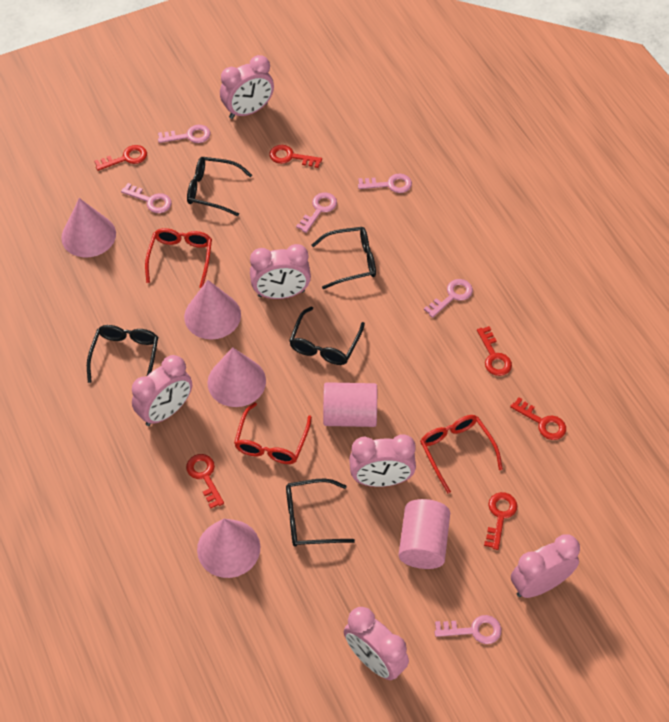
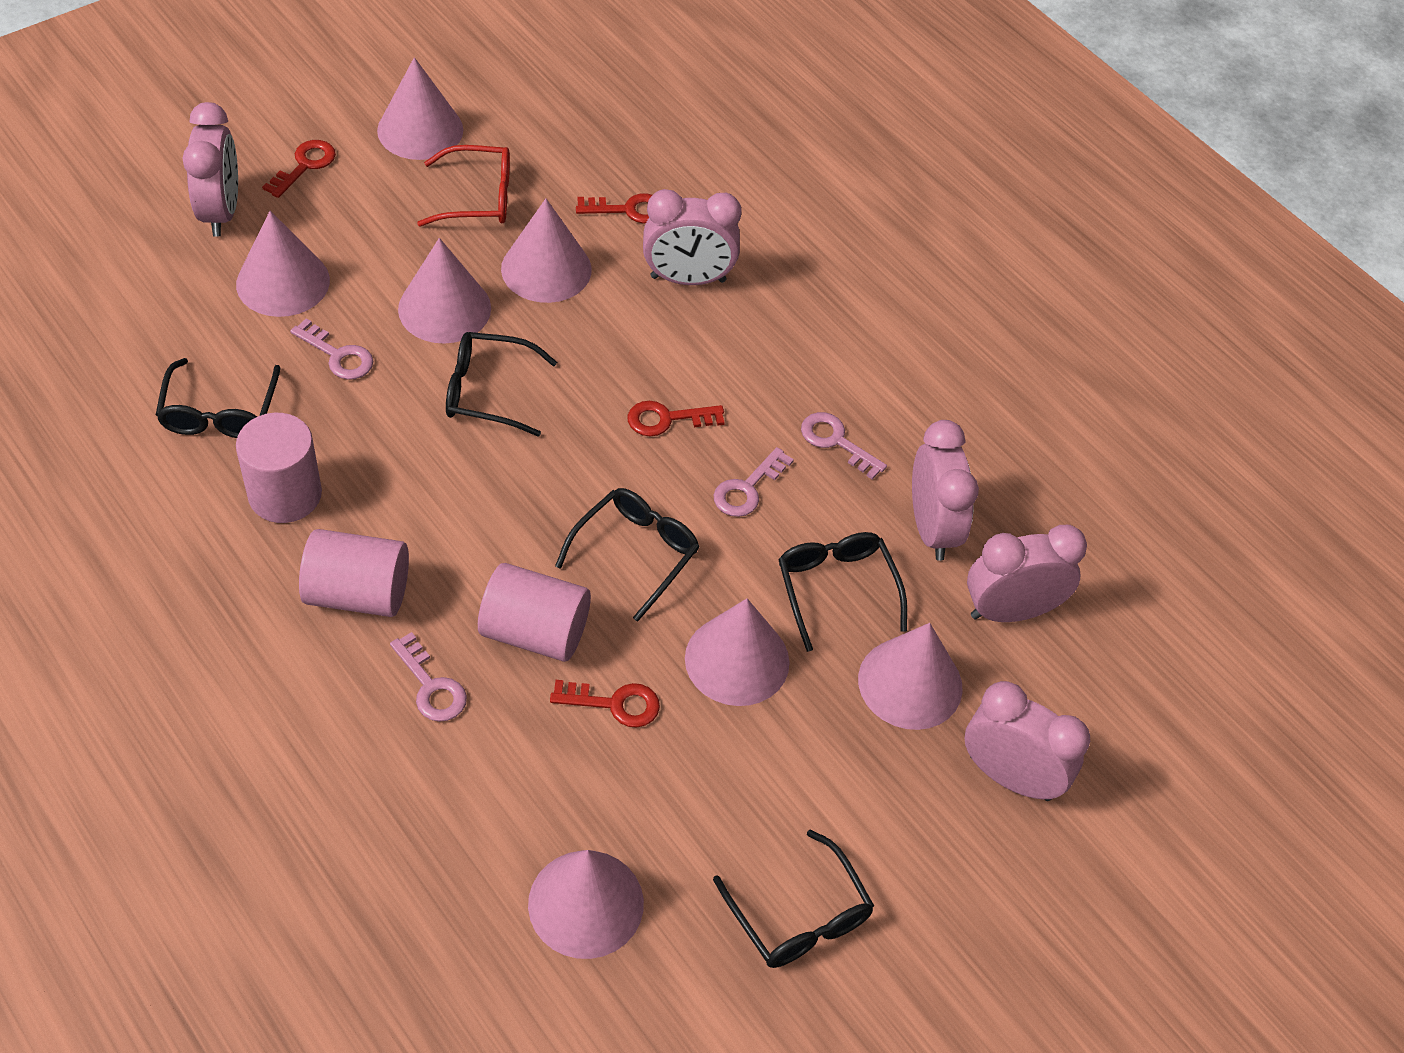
pink clock: [132,355,192,426] [220,55,274,119] [250,244,311,299] [344,607,409,680] [349,434,416,487] [511,534,580,598] = 6 -> [183,102,238,237] [643,189,742,285] [912,420,979,561] [965,681,1090,801] [967,525,1087,622] = 5
pink cone: [61,198,116,258] [184,280,241,340] [197,519,260,578] [207,347,266,407] = 4 -> [236,211,330,317] [377,57,463,160] [398,238,491,344] [501,198,592,303] [528,850,644,959] [685,598,790,706] [858,623,963,730] = 7
pink cylinder: [323,382,377,427] [399,499,450,569] = 2 -> [236,413,322,523] [299,529,409,617] [478,563,591,662] = 3
pink key: [121,183,172,213] [158,125,210,143] [296,192,337,233] [358,174,412,193] [424,279,473,318] [435,615,501,644] = 6 -> [290,318,373,380] [390,632,467,722] [714,447,794,517] [801,412,887,480] = 4
red glasses: [145,228,212,288] [234,402,312,464] [420,415,503,493] = 3 -> [417,145,510,227] = 1
red key: [94,145,147,171] [186,454,224,509] [269,145,322,168] [477,326,512,376] [484,492,517,550] [510,397,566,440] = 6 -> [262,140,336,198] [550,680,660,728] [576,193,652,224] [628,401,725,436] = 4

